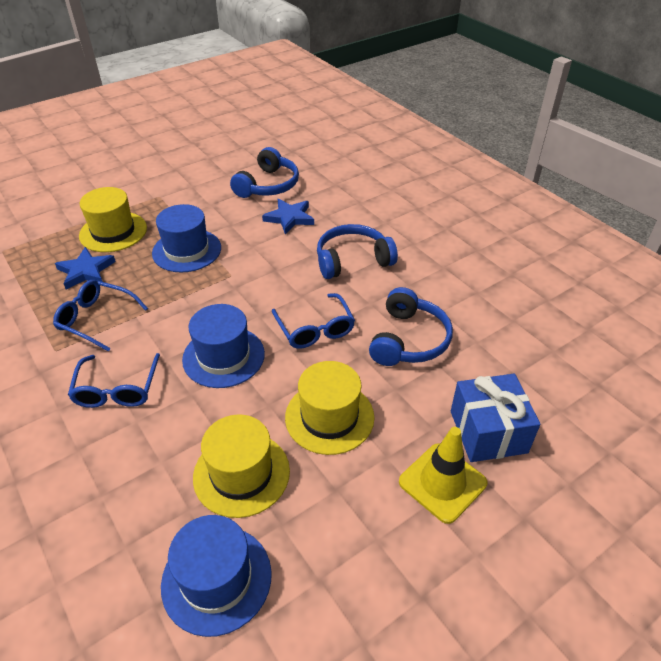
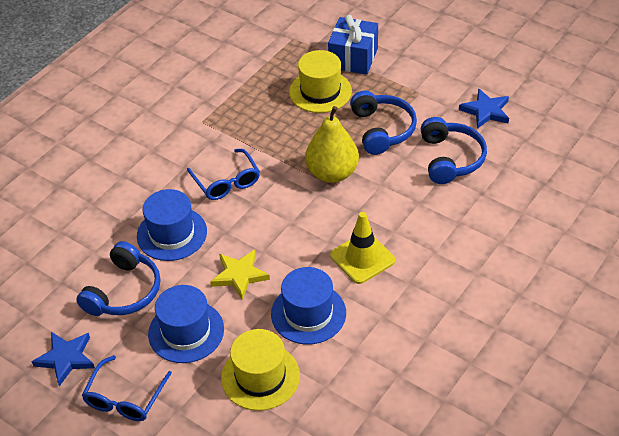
blue glasses: [53,280,148,352] [68,353,160,408] [272,293,355,349] = 3 -> [82,355,172,421] [187,149,260,200] = 2
yellow hat: [79,187,147,252] [193,414,290,518] [285,361,374,455] = 3 -> [221,329,300,411] [289,50,352,113] = 2
yellow pear: none = 0 -> [305,106,359,183] = 1
yellow star: none = 0 -> [210,250,270,300] = 1

